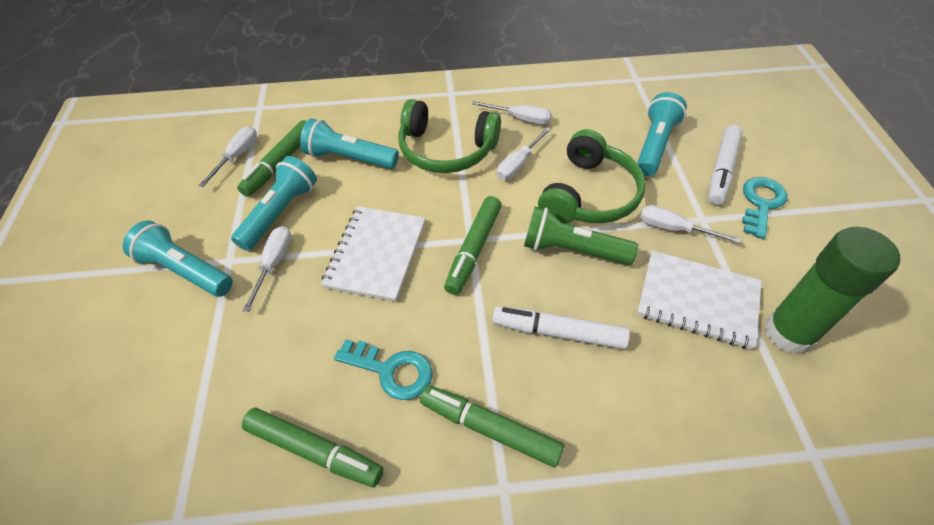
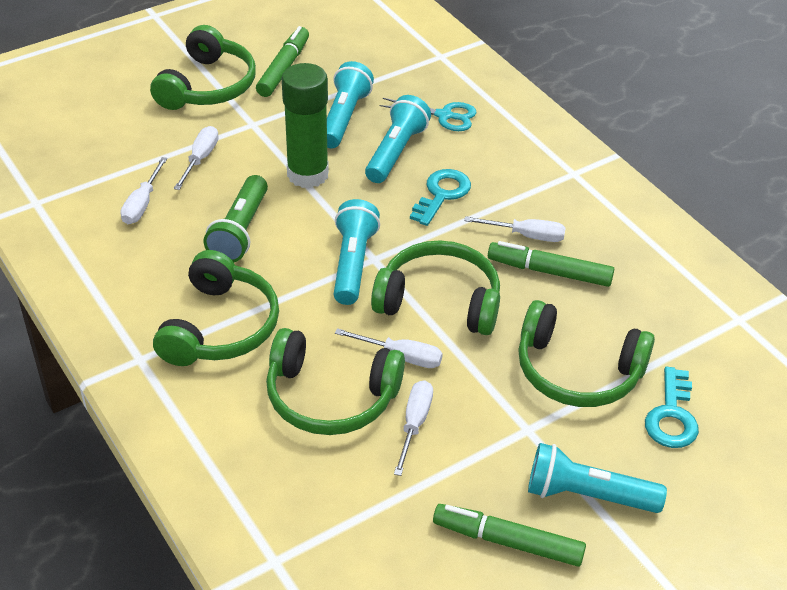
green headphones: [398,99,501,173] [538,129,646,224] = 2 -> [150,25,256,110] [153,250,279,366] [266,328,405,435] [371,240,500,335] [518,300,655,407] = 5
green marker: [237,120,307,197] [242,408,384,487] [420,385,564,468] [444,196,502,295] = 4 -> [256,26,309,97] [433,504,586,567] [488,241,614,287] = 3
turquoise scissors: none = 0 -> [379,98,477,131] = 1
white marker: [492,306,630,349] [708,125,742,205] = 2 -> none = 0
white notebook: [321,206,426,302] [637,251,762,349] = 2 -> none = 0

